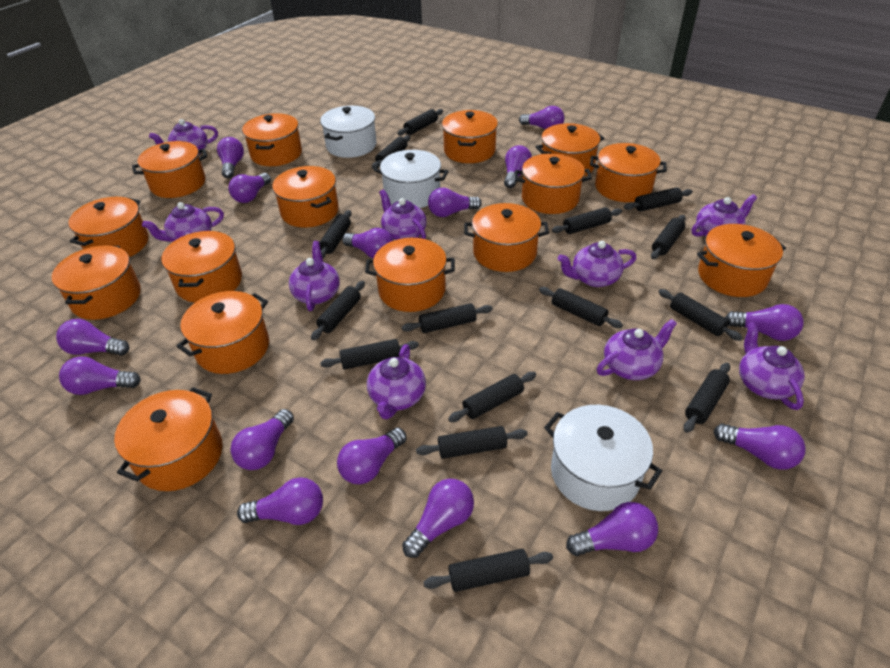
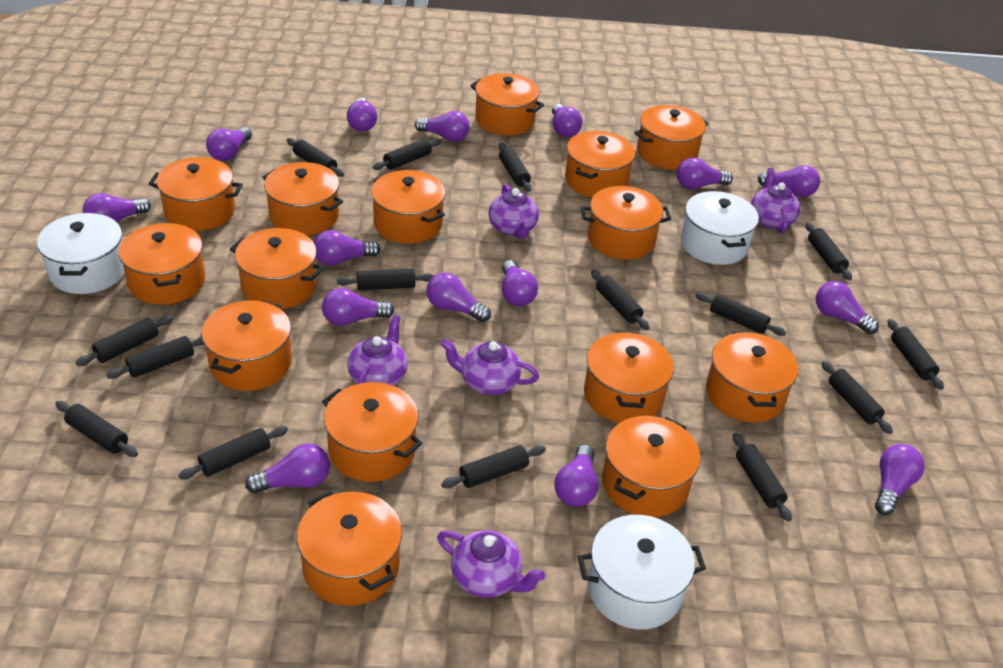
purple teapot: [142,202,224,242] [149,119,218,154] [289,241,340,311] [367,344,426,419] [379,189,427,240] [558,241,637,287] [597,319,677,380] [692,194,757,237] [739,322,804,410] = 9 -> [347,315,408,386] [437,530,545,598] [441,339,539,395] [488,184,539,239] [751,168,800,233] = 5

